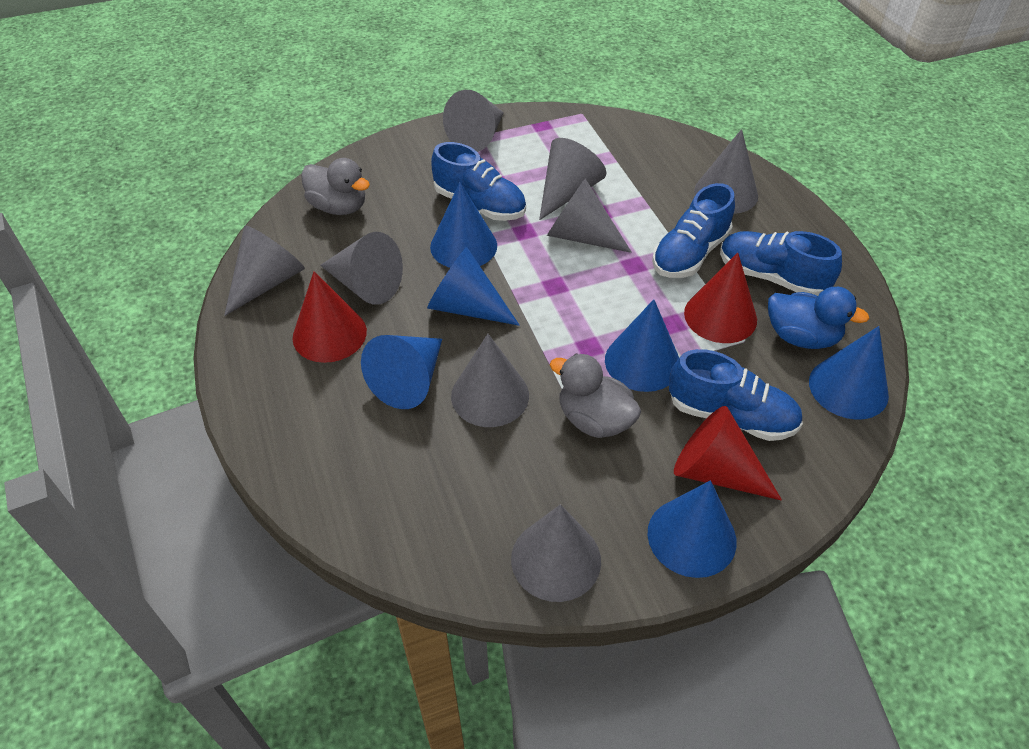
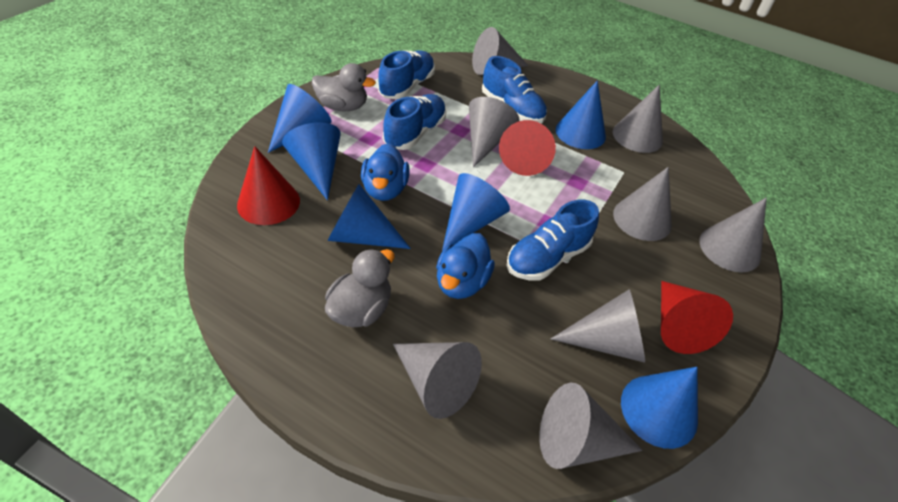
blue duck: [768,287,870,349] = 1 -> [361,143,410,201] [436,233,495,299] = 2

